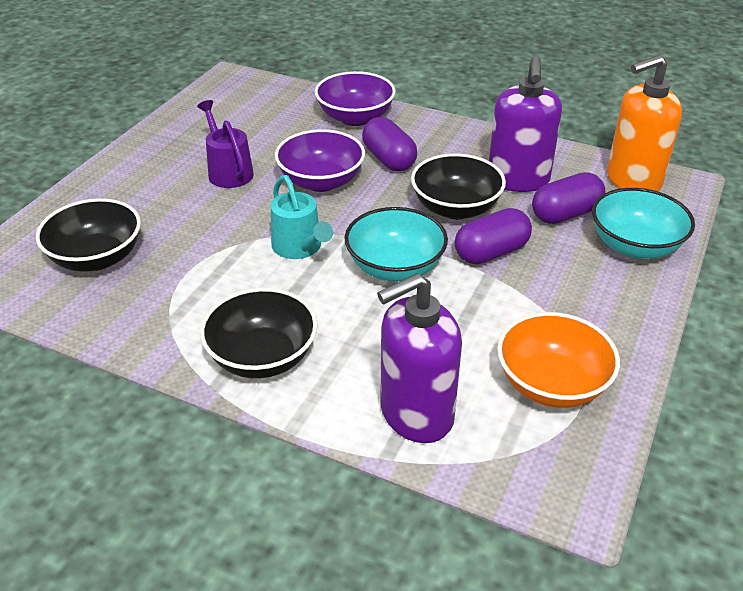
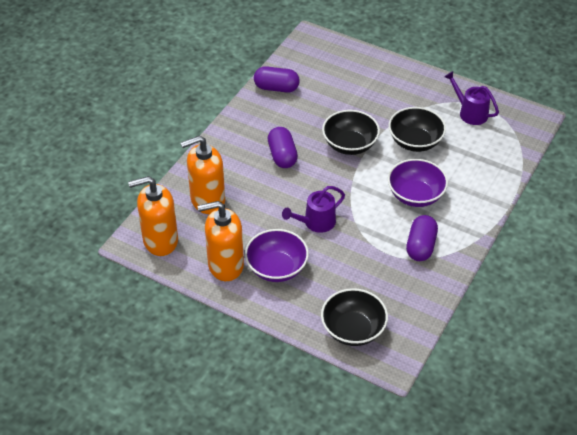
orange bowl: [497,312,620,408] = 1 -> none = 0
orange soap dispenser: [607,55,682,191] = 1 -> [128,176,178,256] [181,136,225,214] [197,201,244,281] = 3
purple soap dispenser: [377,273,462,443] [489,56,562,192] = 2 -> none = 0
purple watering can: [197,100,254,188] = 1 -> [282,186,345,233] [444,71,499,125] = 2
turquoise bowl: [344,207,448,282] [592,188,695,259] = 2 -> none = 0
turquoise watering can: [271,175,333,259] = 1 -> none = 0

